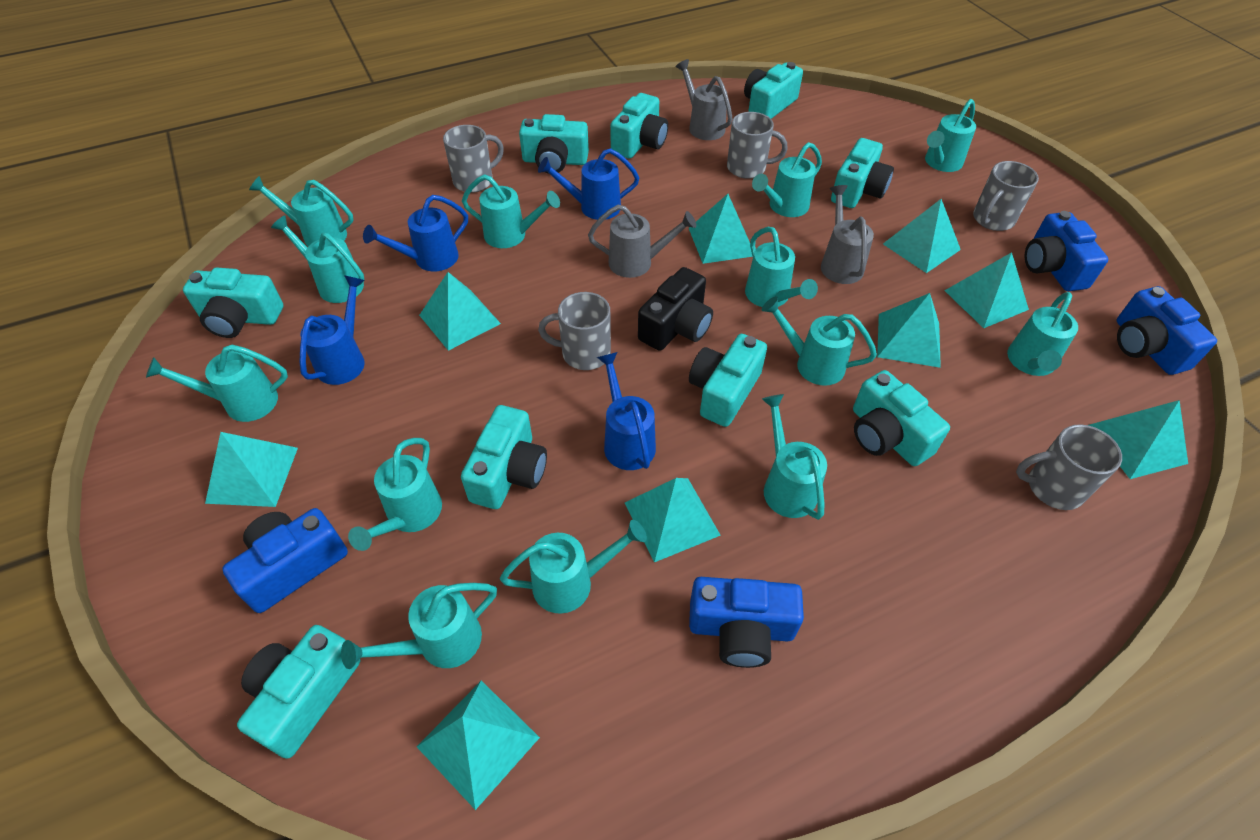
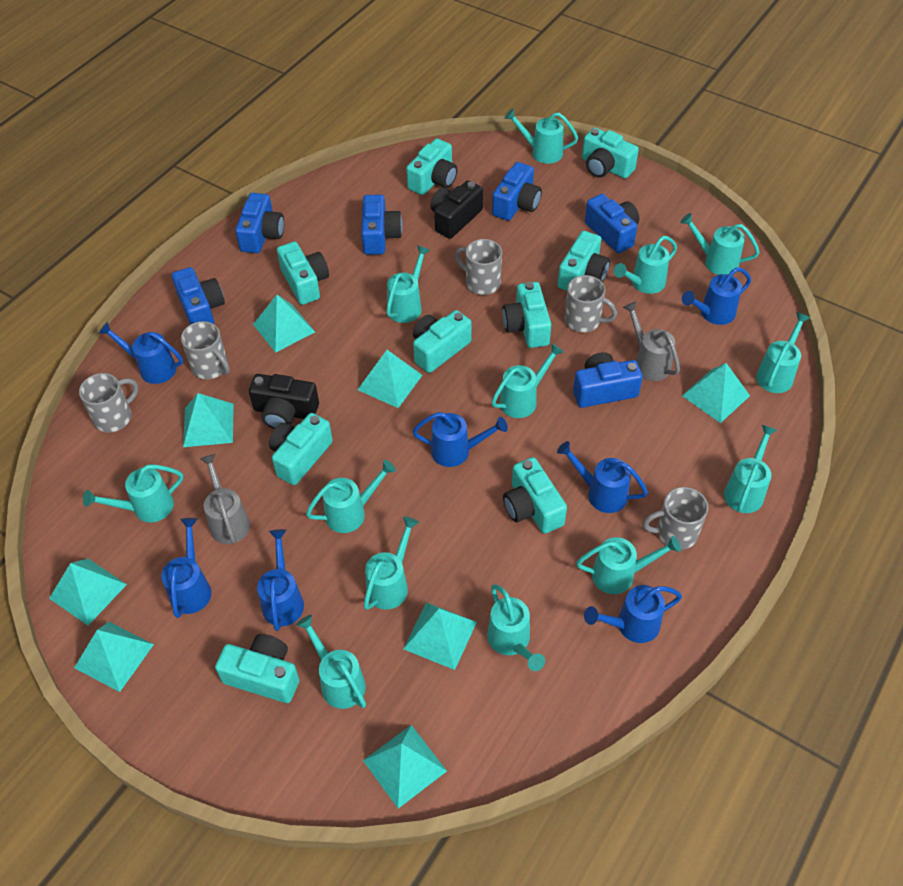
black camera: [638,267,713,351] = 1 -> [249,374,319,429] [431,180,483,239] = 2
blue camera: [222,508,348,613] [689,577,804,668] [1025,211,1108,291] [1116,286,1217,375] = 4 -> [172,267,225,325] [235,193,284,253] [361,195,402,255] [492,162,542,221] [573,352,643,408] [585,194,639,253] = 6
blue watering can: [299,275,365,385] [363,195,468,271] [538,148,639,220] [597,352,656,470] = 4 -> [99,322,183,384] [161,518,212,618] [257,529,304,631] [412,412,508,467] [557,441,648,513] [584,585,682,643] [682,267,751,325] = 7
grey watering can: [588,205,696,278] [675,59,733,140] [821,185,874,284] = 3 -> [200,454,250,544] [623,301,680,381] = 2
turquoise pyramid: [205,432,298,507] [417,681,540,810] [419,272,501,351] [625,478,721,562] [689,194,753,264] [877,293,941,368] [883,199,961,273] [944,252,1029,328] [1088,400,1188,479] = 9 -> [49,558,127,626] [74,622,154,692] [183,393,234,447] [253,295,315,353] [358,350,422,408] [363,725,447,809] [403,602,477,670] [682,363,750,423] = 8

